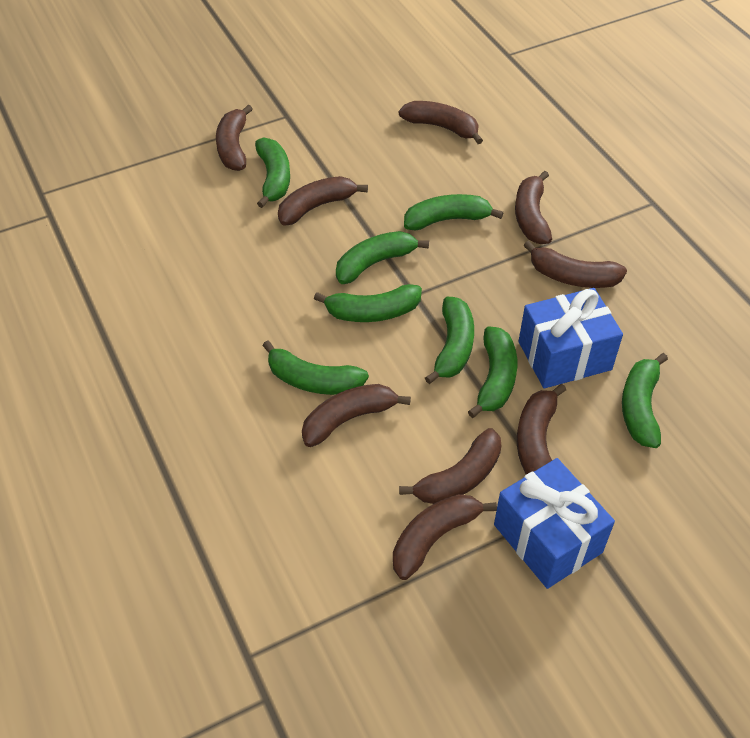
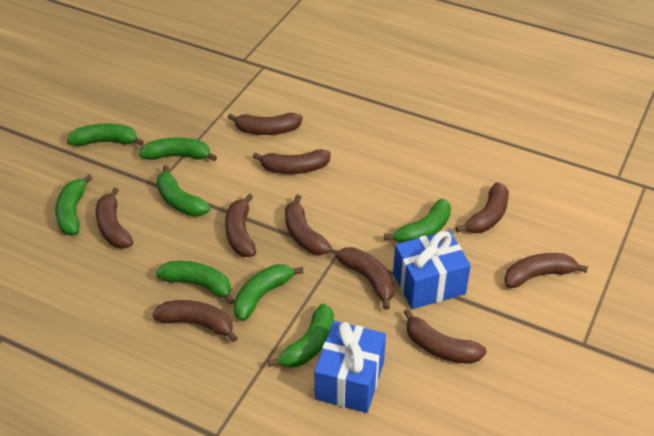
brown banana: [216,105,253,171] [278,176,368,225] [302,384,411,447] [393,494,497,580] [399,101,483,144] [399,428,501,504] [515,171,552,244] [517,384,566,475] [523,241,627,288] = 9 -> [96,188,133,249] [152,300,238,342] [225,194,256,257] [227,113,302,135] [253,149,331,174] [285,195,332,255] [335,247,395,310] [404,309,487,364] [455,182,509,233] [504,253,588,288] = 10

